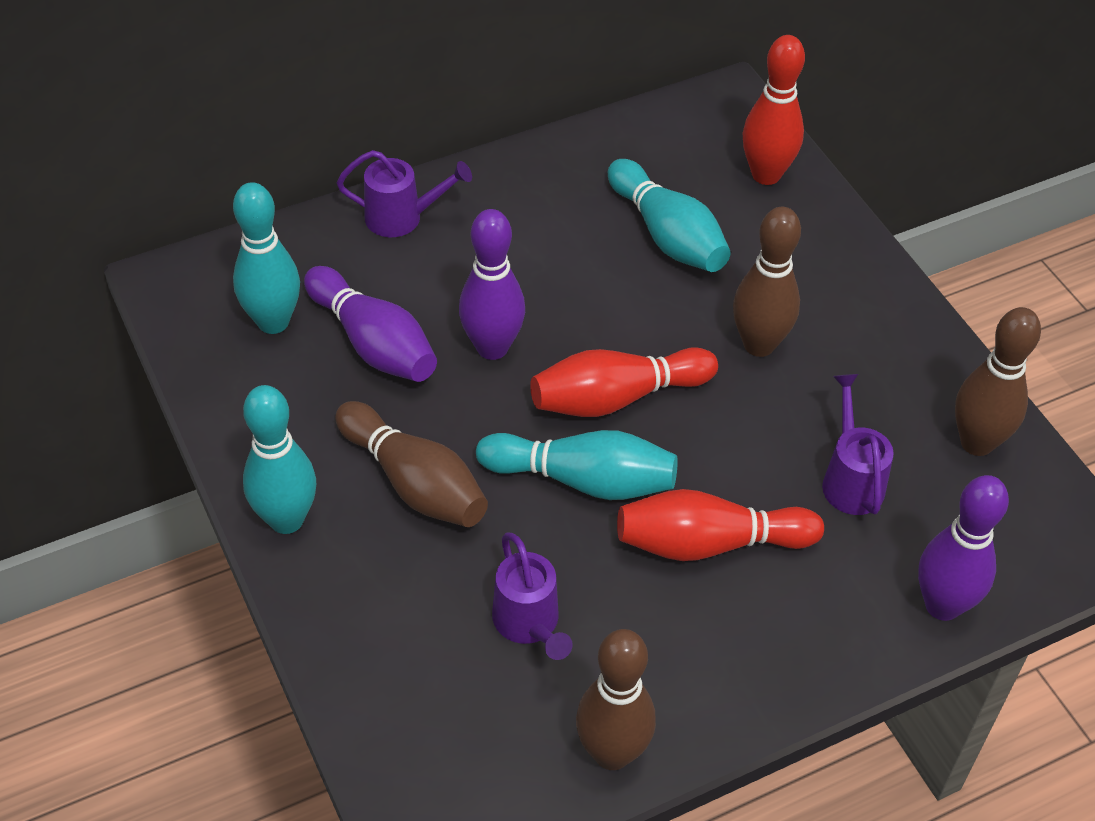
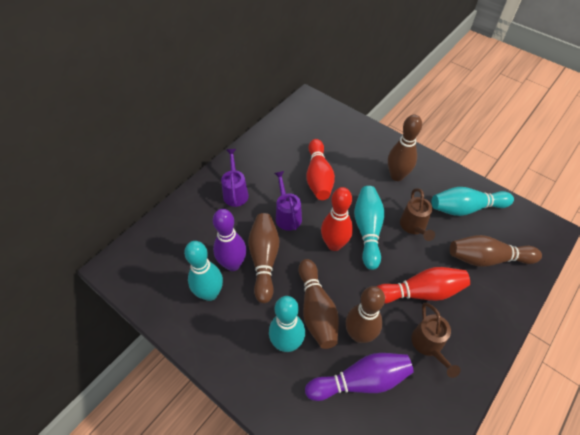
brown bowling pin: [335,401,488,527] [576,629,656,770] [733,207,801,357] [955,307,1041,456] = 4 -> [248,213,279,303] [299,259,339,349] [346,286,385,343] [388,115,422,181] [450,235,542,267] = 5
brown watering can: none = 0 -> [400,188,435,241] [411,303,461,378] = 2
purple bowling pin: [304,266,437,382] [459,209,525,360] [918,475,1009,621] = 3 -> [213,209,246,271] [305,353,414,401] = 2
purple watering can: [337,150,472,237] [492,532,573,660] [822,374,894,515] = 3 -> [221,149,249,207] [274,171,302,231] = 2

